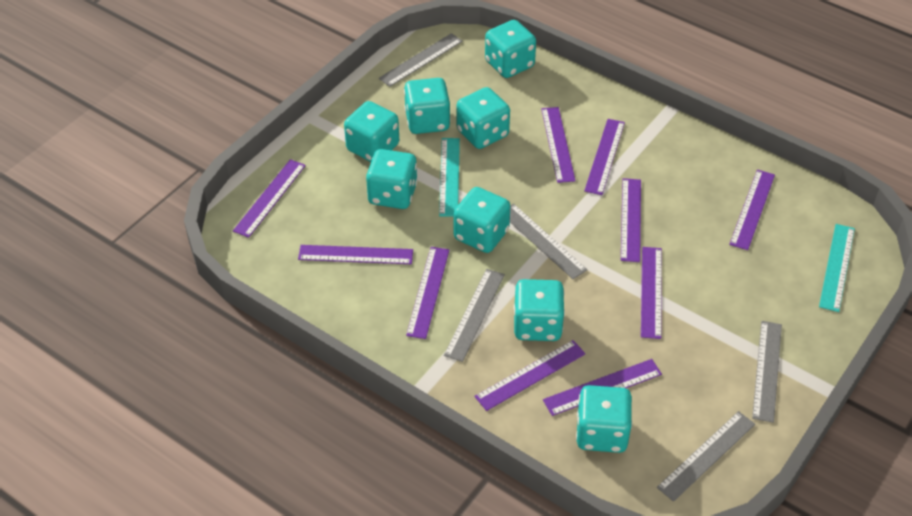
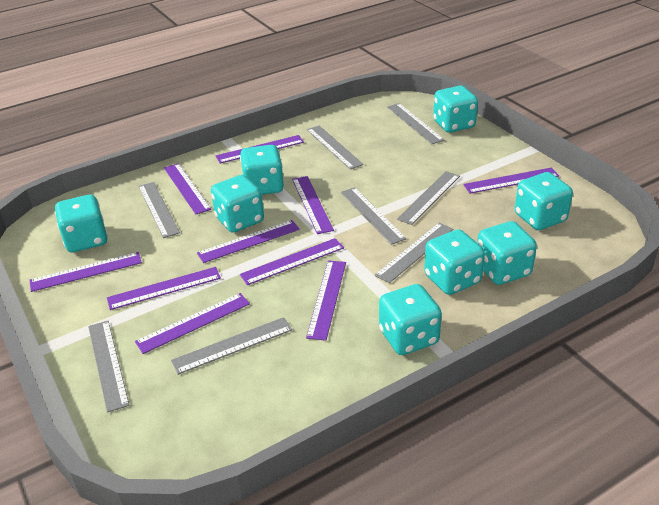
grey ruler: [379,33,463,87] [444,269,505,362] [510,204,587,279] [657,411,755,502] [752,321,782,423] = 5 -> [88,321,130,413] [138,182,180,238] [171,317,292,375] [307,126,364,170] [341,187,406,245] [374,223,453,283] [387,103,444,144] [397,171,460,225] = 8
turquoise ruler: [439,138,460,217] [819,224,855,312] = 2 -> none = 0

